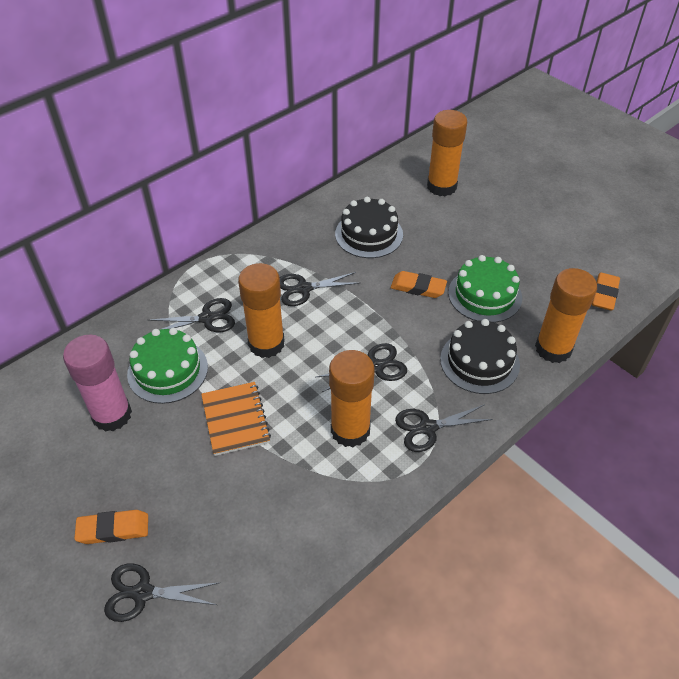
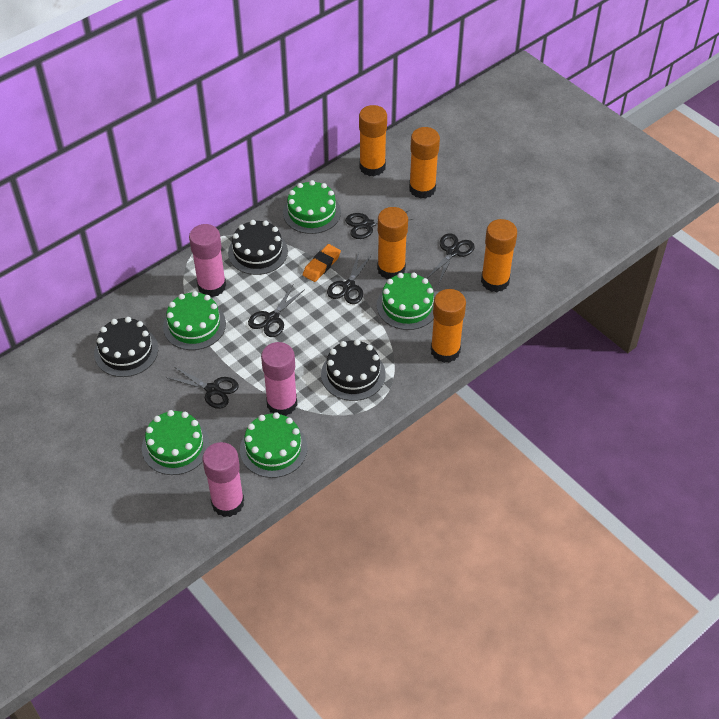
black cake: [335,197,403,258] [440,319,520,394] = 2 -> [94,317,158,377] [228,220,288,275] [321,339,386,401] = 3
green cake: [127,328,208,404] [448,255,522,323] = 2 -> [142,410,210,475] [163,291,226,350] [240,412,307,478] [283,180,341,234] [377,272,435,330] = 5
orange eraser: [74,510,148,544] [391,271,447,298] [592,273,620,311] = 3 -> [303,244,341,282] = 1
orange glue stick: [238,263,285,358] [329,350,375,447] [427,110,467,197] [535,268,597,363] = 4 -> [359,105,387,176] [377,207,408,279] [409,127,440,199] [431,289,466,363] [481,219,517,292] = 5
orange notebook: [201,382,271,456] = 1 -> none = 0
pink glue stick: [63,335,132,432] = 1 -> [189,224,226,297] [203,442,244,517] [261,342,297,416] = 3

